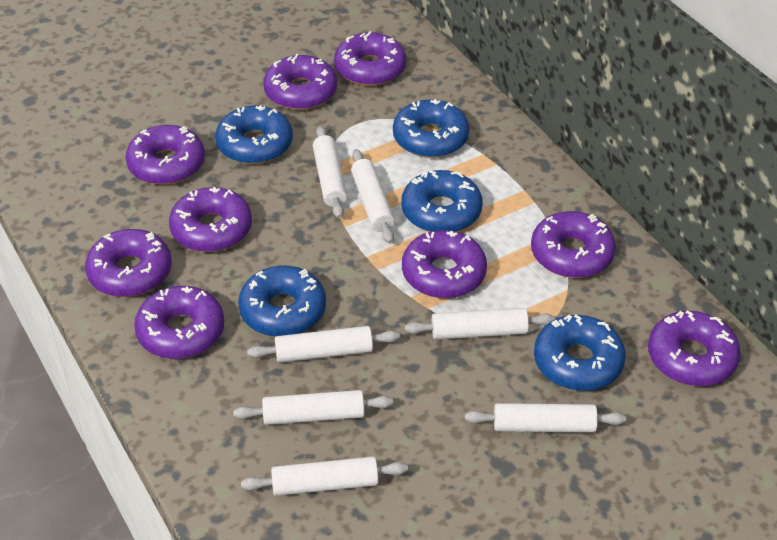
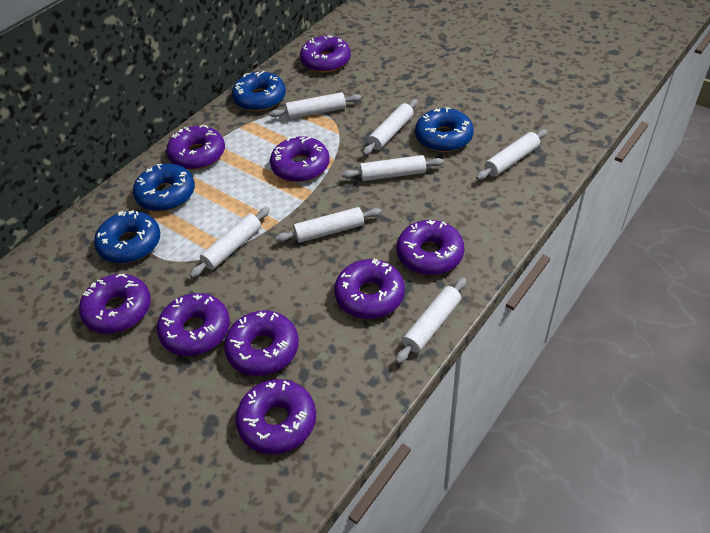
blue donut: [215,105,293,164] [238,266,326,337] [393,99,470,158] [401,170,483,232] [534,314,626,391] = 5 -> [94,210,160,264] [133,164,195,211] [232,71,286,111] [415,107,474,152] = 4

